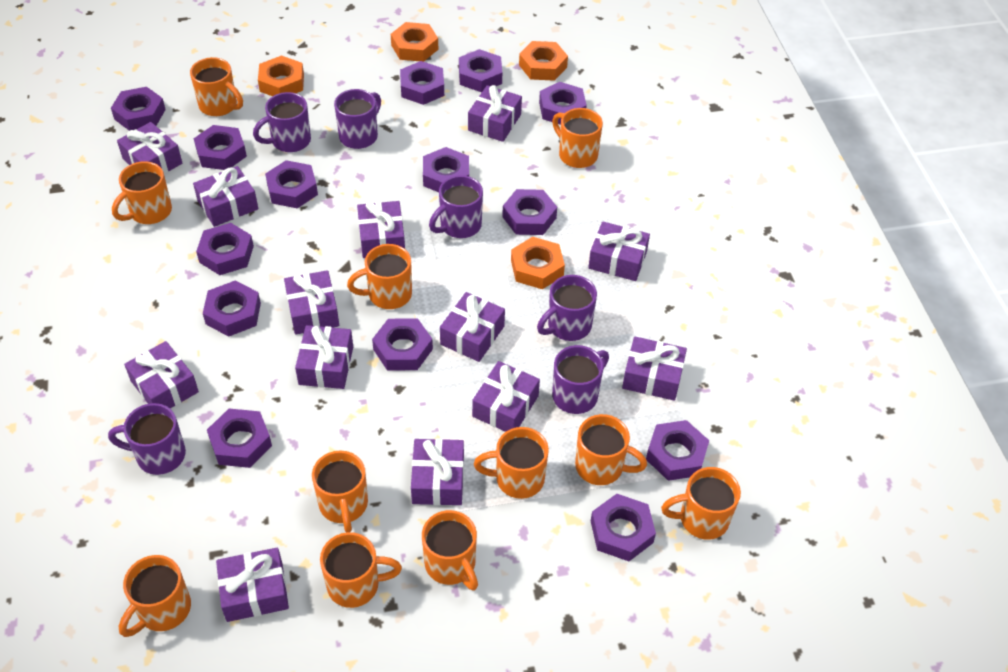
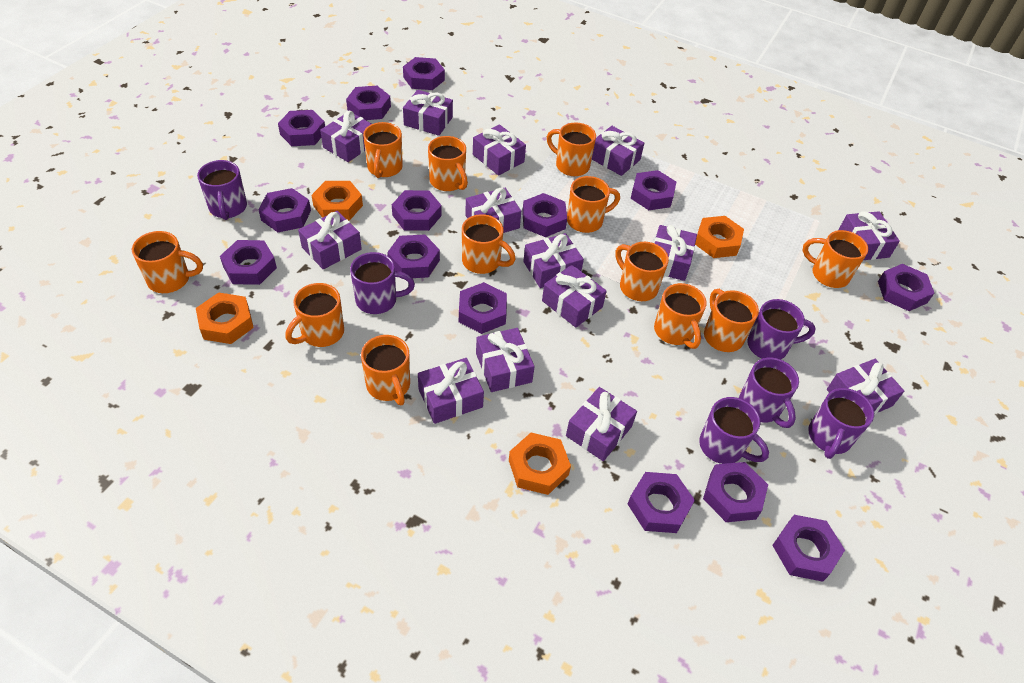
orange mug: [112,161,172,224] [119,555,191,637] [190,57,243,116] [312,451,368,532] [320,532,402,608] [347,244,412,309] [422,510,478,591] [474,427,549,499] [552,108,603,168] [575,414,647,485] [661,467,741,540] = 11 -> [132,231,203,293] [285,283,344,347] [361,335,410,405] [363,122,403,178] [428,136,468,191] [462,214,515,274] [547,122,596,176] [567,176,620,233] [615,242,669,301] [654,283,707,349] [704,289,759,352] [802,230,868,288] = 12
purple gift: [117,122,182,174] [124,341,199,409] [193,166,258,227] [216,548,289,622] [284,270,339,335] [295,325,353,389] [357,201,405,258] [411,438,464,505] [440,292,505,362] [468,85,522,142] [472,361,540,432] [588,221,650,281] [622,336,687,401] = 13 -> [298,211,362,269] [320,111,372,162] [403,90,453,136] [418,358,484,424] [465,188,521,233] [473,124,526,176] [476,328,535,392] [523,233,584,288] [542,265,607,328] [566,387,637,461] [592,126,644,176] [654,225,697,281] [827,359,904,415] [839,211,900,260] = 14

